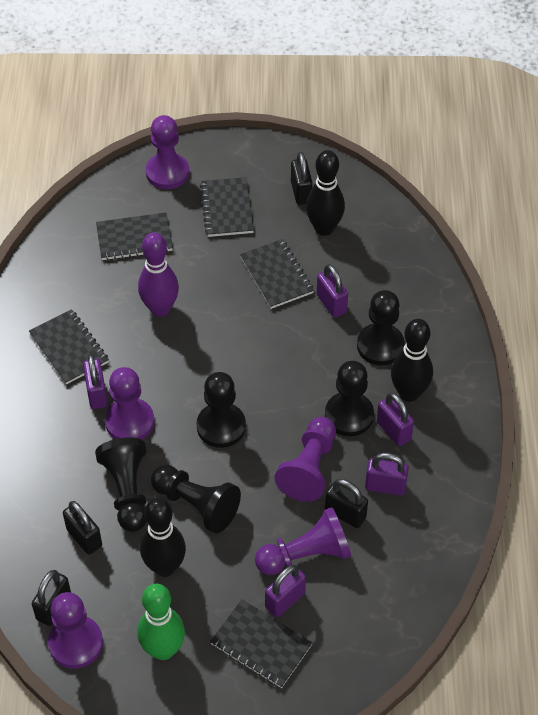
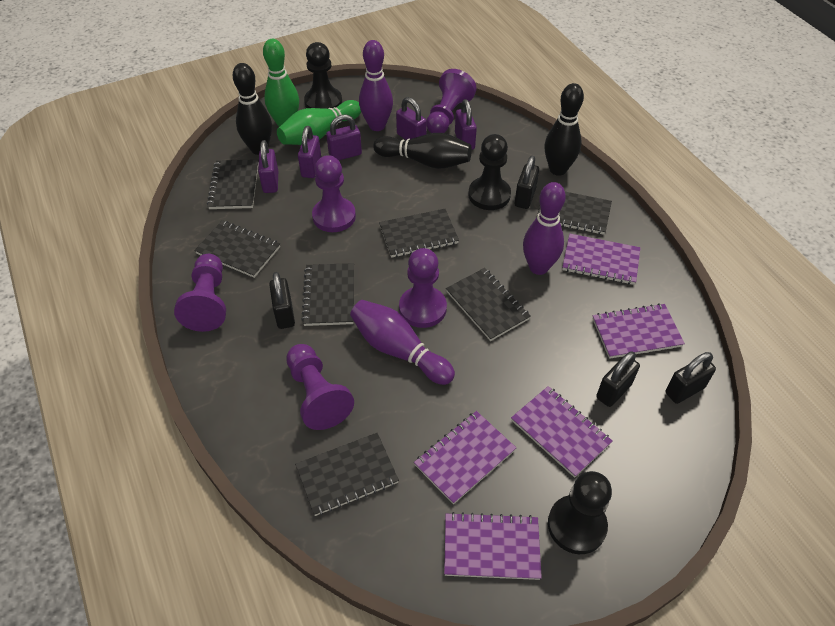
black notebook: [29,309,109,385] [96,213,173,260] [200,177,254,237] [210,599,313,688] [240,239,314,309] = 5 -> [194,220,280,278] [207,159,259,209] [295,433,399,516] [301,263,354,326] [379,209,459,258] [446,268,531,341] [536,192,612,235] = 7
black pawn: [95,437,147,532] [151,465,241,533] [197,372,246,448] [325,361,374,436] [357,290,405,366] = 5 -> [304,42,342,109] [468,134,511,210] [548,471,612,554] = 3
green bowling pin: [138,584,185,660] = 1 -> [263,39,299,127] [277,100,361,145] = 2
purple bowling pin: [138,232,179,317] = 1 -> [350,300,455,385] [359,40,393,131] [523,182,566,275] = 3
purple notebook: none = 0 -> [414,411,516,504] [444,512,542,580] [511,386,612,478] [562,234,641,285] [592,303,685,359] = 5

